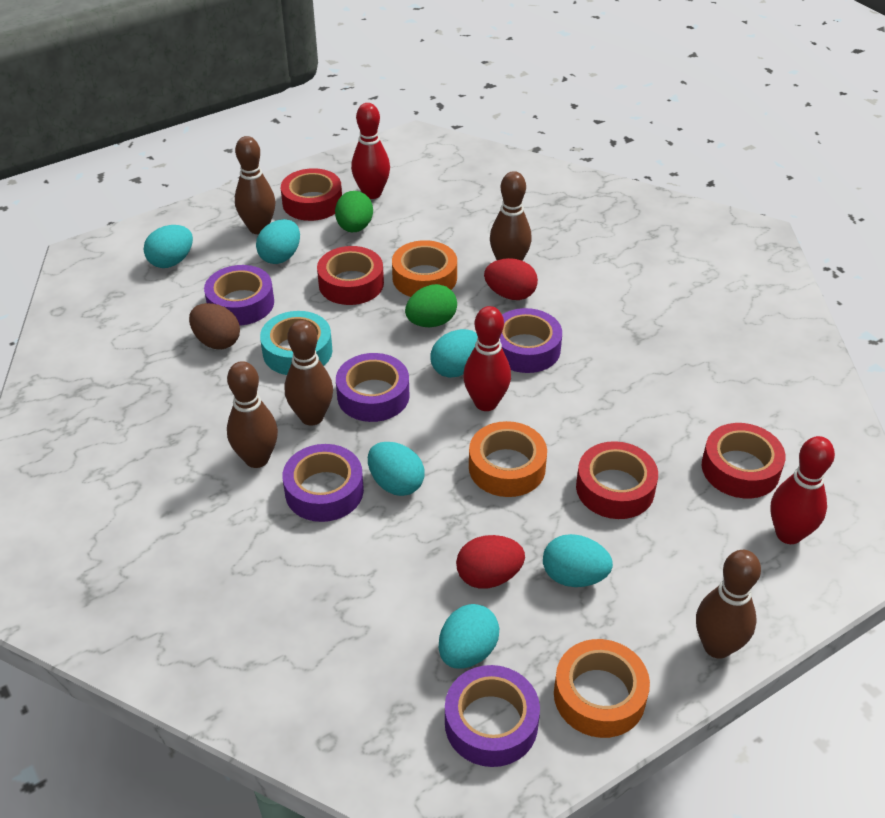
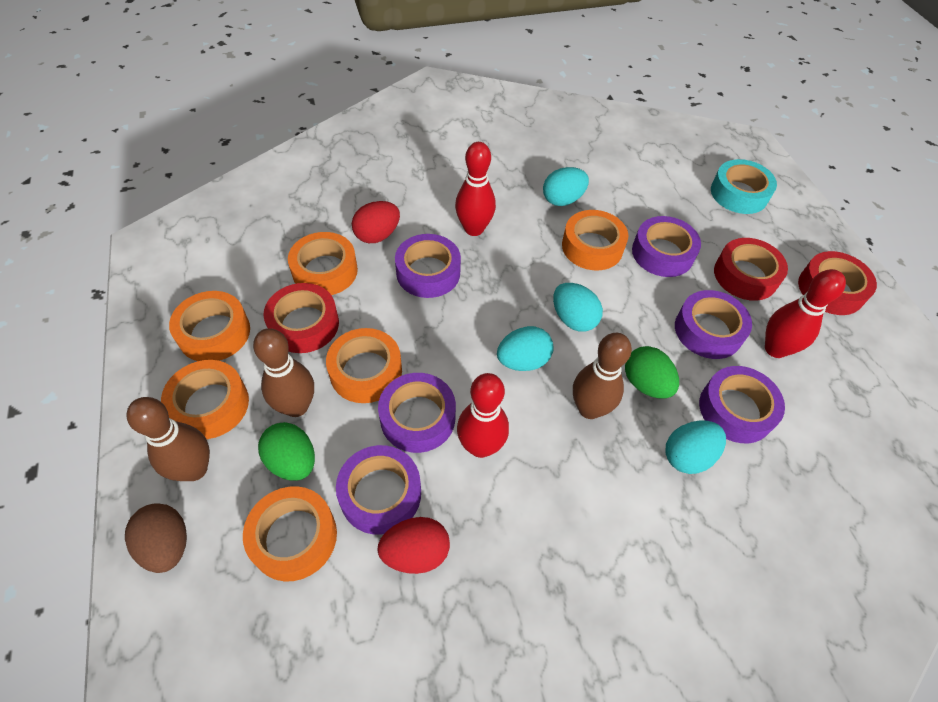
brown bowling pin: [227,361,278,468] [235,136,275,234] [285,320,333,426] [490,171,532,261] [696,550,761,659] = 5 -> [126,397,210,481] [253,328,314,417] [573,333,632,419] = 3
orange tape: [392,240,457,297] [469,421,547,497] [554,639,650,738] = 3 -> [161,360,249,439] [169,291,250,361] [243,486,337,581] [288,232,358,295] [326,328,402,403] [562,210,628,270] = 6
purple tape: [204,265,274,325] [282,444,364,522] [336,353,410,422] [445,665,540,767] [500,308,562,373] = 5 -> [336,445,421,535] [378,373,456,453] [395,234,461,298] [632,216,701,277] [675,290,752,359] [699,366,785,443] = 6
red tape: [281,168,342,221] [317,246,384,305] [576,441,658,519] [702,423,786,499] = 4 -> [263,283,339,353] [714,238,788,301] [798,251,877,315] = 3
turquoise egg: [144,225,193,268] [256,219,300,264] [368,442,424,496] [430,329,478,378] [439,604,499,669] [543,534,613,587] = 6 -> [497,326,554,371] [543,167,589,206] [553,283,603,332] [665,421,726,474] = 4

